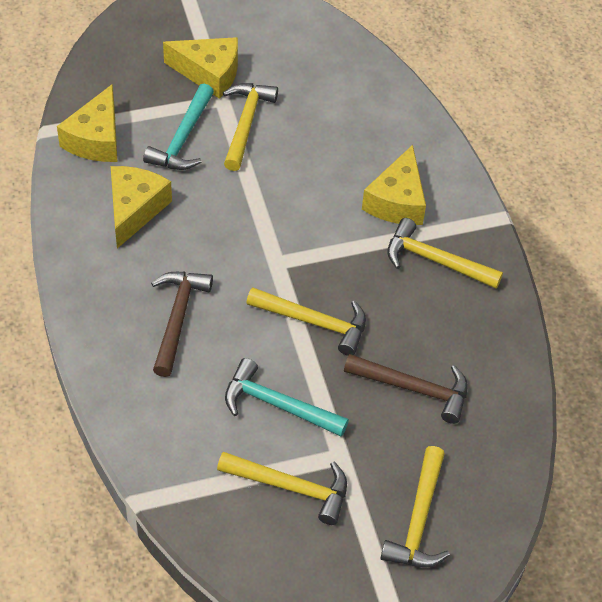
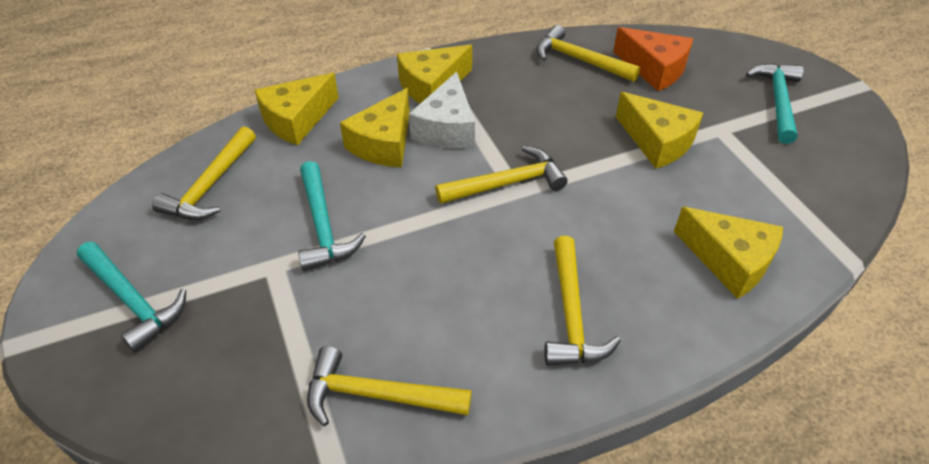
brown hammer: [151,272,213,377] [344,354,468,424] = 2 -> none = 0
orange cheese: none = 0 -> [613,27,693,91] = 1
turquoise hammer: [143,84,214,170] [225,358,349,437] = 2 -> [77,242,186,353] [298,161,366,271] [746,63,804,144] = 3
white cheese: none = 0 -> [409,72,475,148] = 1
yellow cheese: [57,84,117,162] [111,166,172,249] [163,37,238,99] [362,145,426,225] = 4 -> [254,73,339,146] [340,88,410,168] [397,44,472,104] [616,92,703,169] [674,207,783,299] = 5

